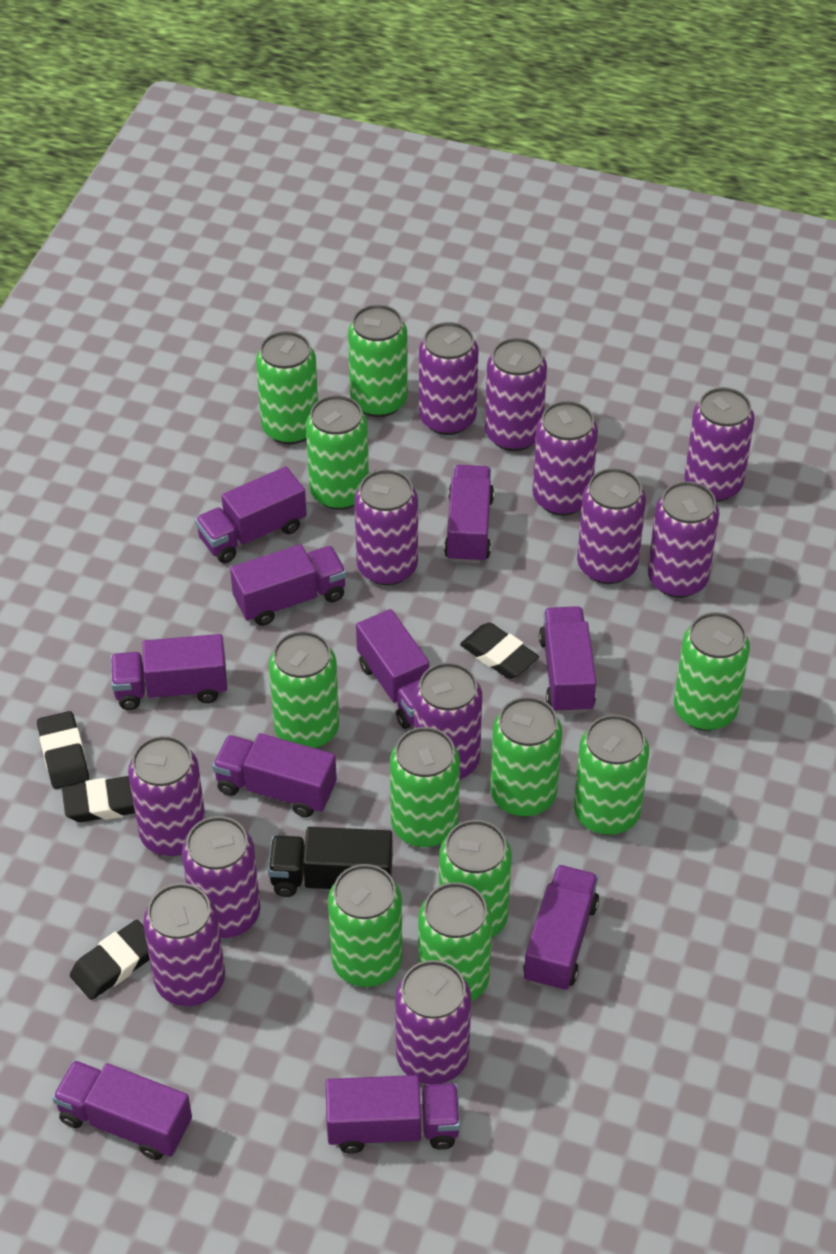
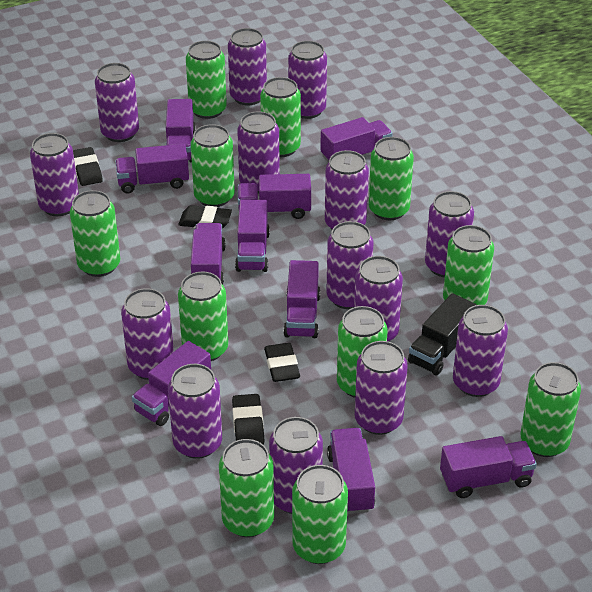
purple can: [128,736,206,856] [143,883,225,1006] [182,816,260,938] [354,469,418,586] [395,960,471,1084] [414,663,482,779] [419,322,479,435] [485,338,547,451] [532,401,598,516] [577,468,646,584] [648,481,719,598] [684,387,755,502] = 12 -> [30,133,79,216] [95,63,139,142] [121,288,174,380] [168,364,222,459] [228,28,267,105] [237,111,280,194] [269,417,323,514] [288,41,327,119] [325,150,369,230] [326,221,374,309] [354,256,403,342] [355,341,408,435] [425,191,474,277] [453,305,508,397] = 14

